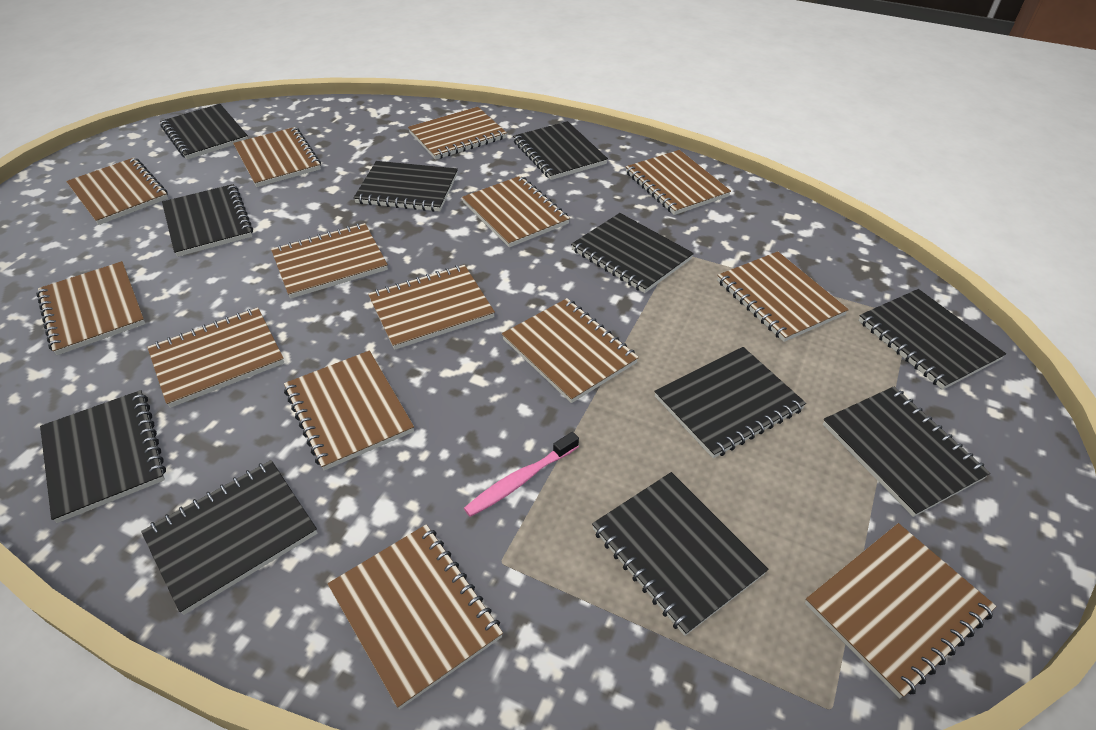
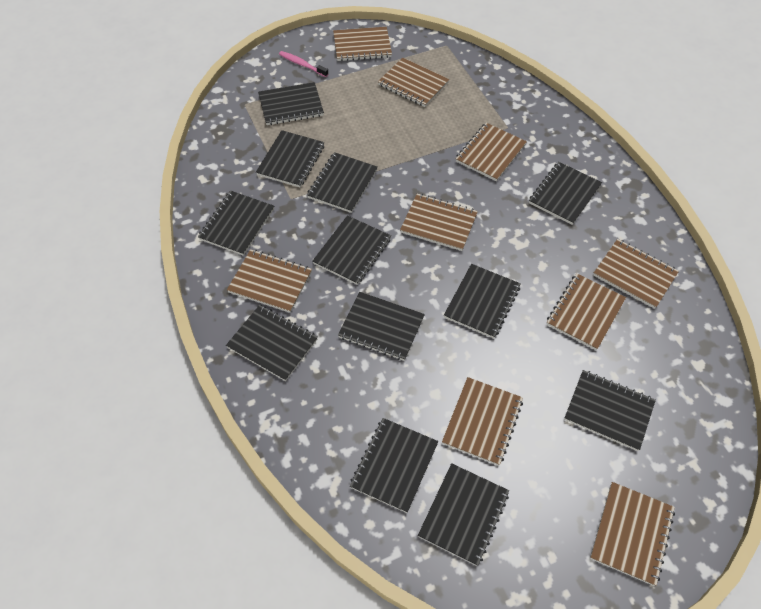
black notebook: [40,390,166,523] [141,460,317,615] [160,104,248,160] [162,184,253,257] [353,161,458,212] [513,121,608,180] [571,213,694,293] [592,472,768,636] [654,347,806,458] [823,386,990,517] [859,289,1006,390] = 11 -> [198,191,274,256] [226,305,318,381] [256,130,325,187] [258,82,324,125] [307,152,378,213] [313,215,391,285] [338,292,425,361] [350,418,438,513] [418,463,509,566] [444,264,521,338] [529,162,602,225] [564,370,656,451] = 12
brown notebook: [36,261,146,355] [66,157,168,225] [147,307,284,408] [233,127,321,187] [271,223,388,298] [284,350,414,471] [328,524,503,709] [368,265,495,350] [408,107,507,160] [462,176,570,247] [502,298,639,403] [626,150,731,215] [717,252,849,342] [805,523,996,698] = 14 -> [227,249,312,313] [333,27,392,61] [378,57,449,107] [400,194,478,251] [442,377,523,466] [456,123,527,181] [546,273,626,350] [590,482,675,586] [593,239,679,309] = 9

